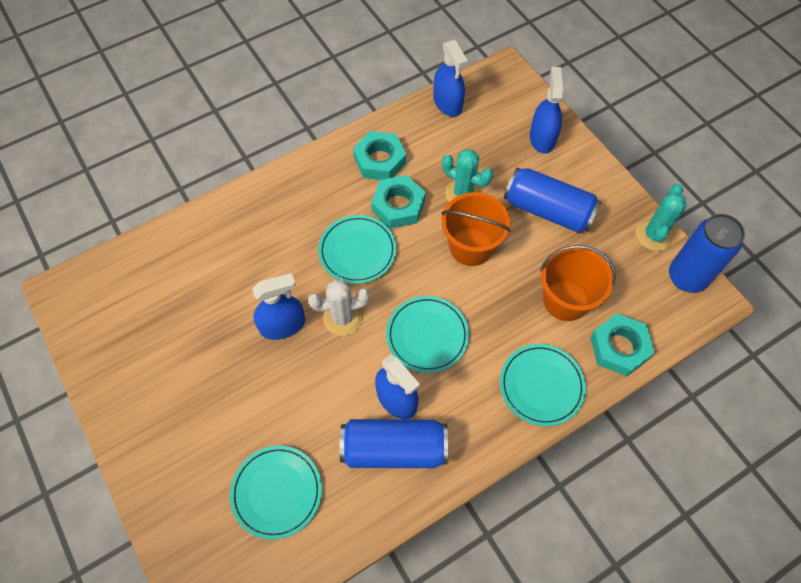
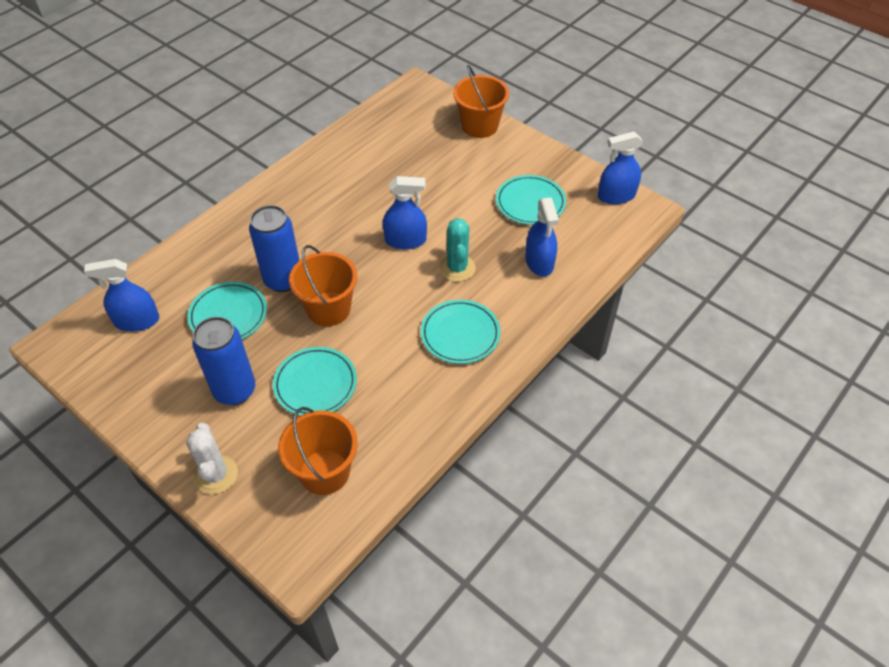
blue can: [339,419,448,468] [504,167,601,233] [669,214,745,293] = 3 -> [192,317,255,405] [249,205,300,292] = 2
orange bucket: [441,192,511,266] [540,245,616,321] = 2 -> [278,407,358,495] [289,245,357,326] [453,65,509,138] = 3
turquoise cactus: [442,149,493,202] [636,184,687,251] = 2 -> [439,218,476,282] = 1
turquoise nut: [353,131,406,180] [371,175,426,229] [591,313,655,376] = 3 -> none = 0

